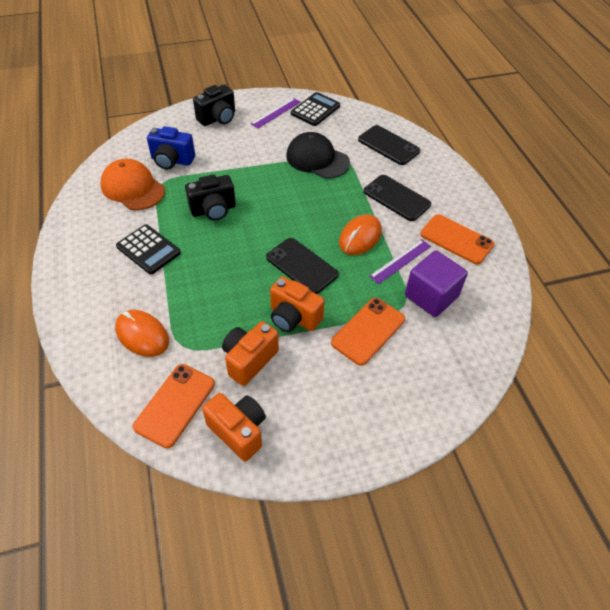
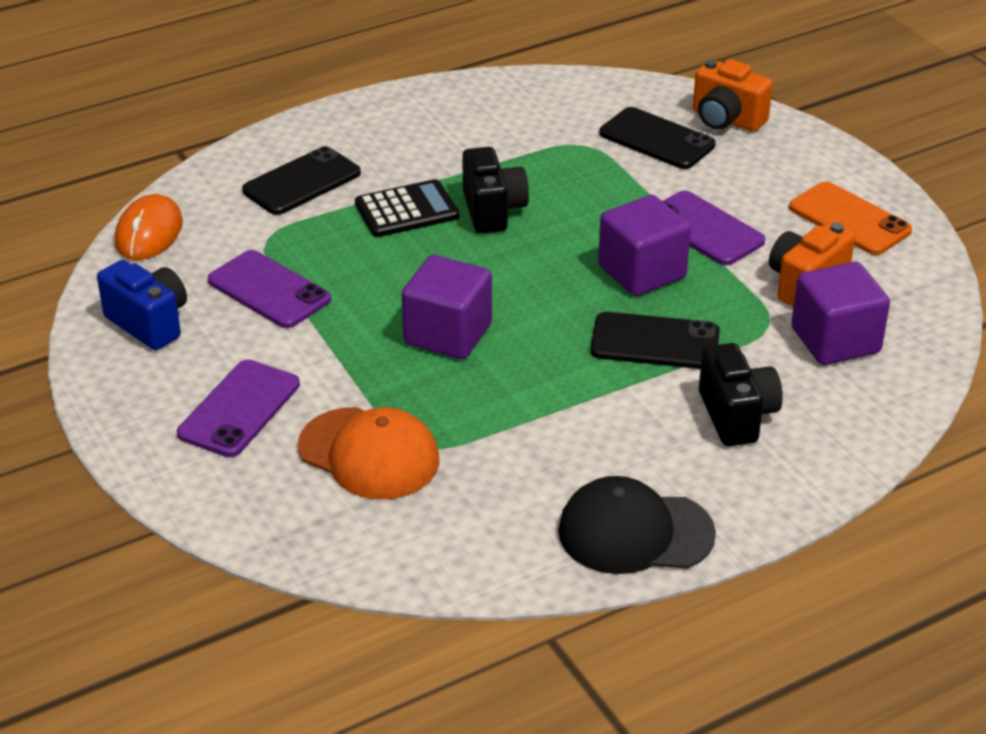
black calculator: [116,224,181,274] [291,92,340,126] = 2 -> [355,179,459,237] = 1
orange camera: [202,393,266,462] [222,321,279,386] [270,276,325,332] = 3 -> [693,59,773,132] [769,222,855,307] = 2
orange mouse: [115,310,169,357] [339,214,382,255] = 2 -> [114,194,183,260] = 1
orange phone: [133,364,215,448] [331,298,405,366] [420,214,494,265] = 3 -> [789,182,912,255] = 1
purple cube: [405,250,468,317] = 1 -> [402,255,492,359] [598,195,691,296] [791,262,890,365] = 3
purple phone: none = 0 -> [177,359,300,457] [208,250,331,328] [663,191,765,265] = 3
purple ruler: [251,98,301,128] [369,239,431,284] = 2 -> none = 0

